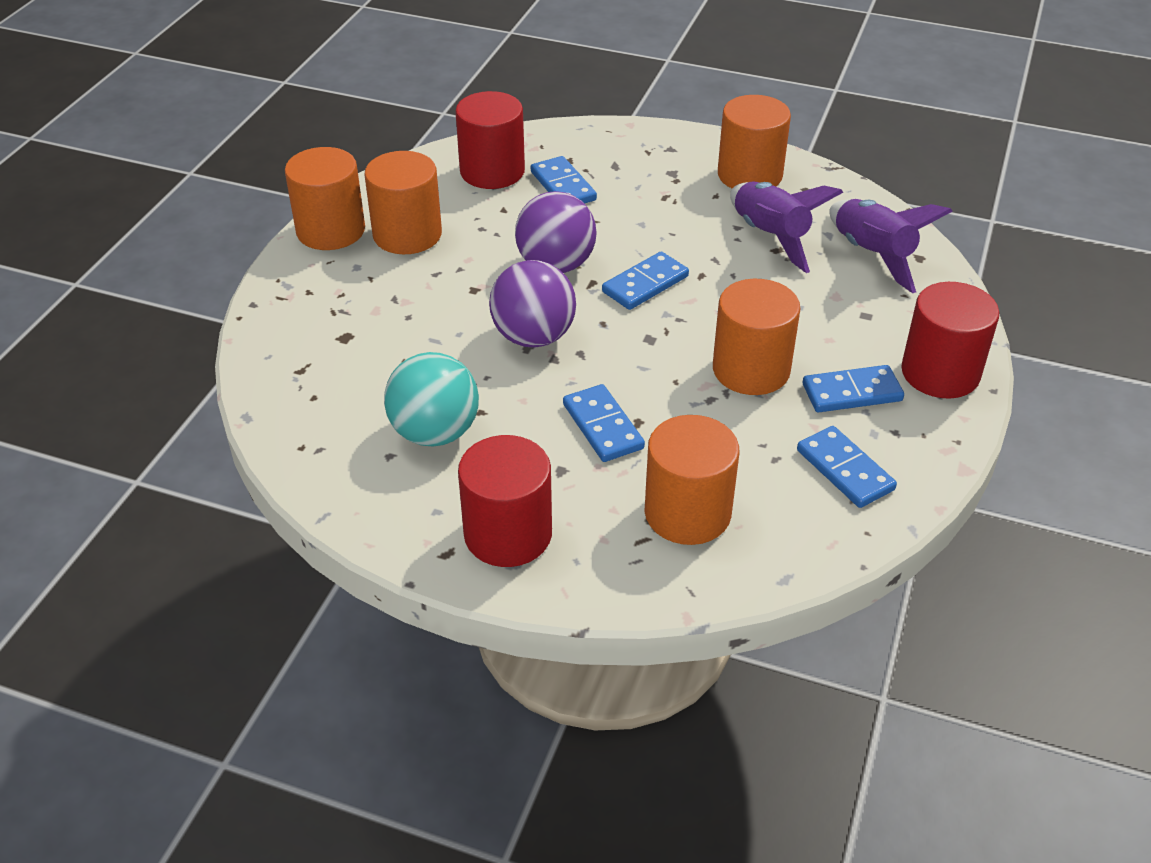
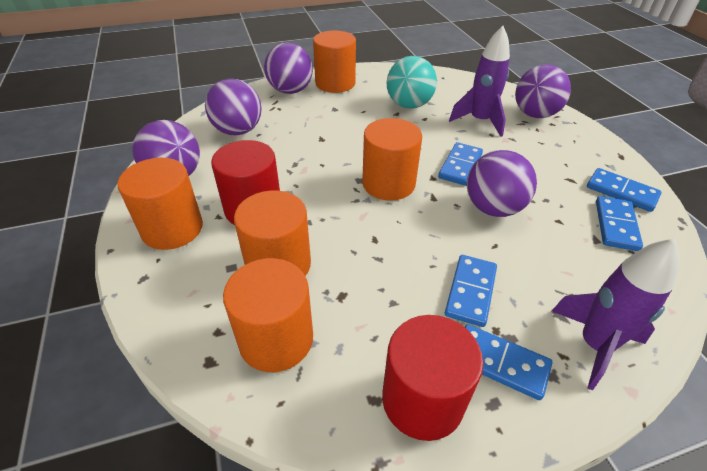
purple ball: [489,260,576,348] [515,191,597,273] = 2 -> [132,120,200,176] [205,79,261,136] [264,43,313,94] [467,150,537,217] [515,64,571,118] = 5
red cylinder: [455,91,525,189] [458,435,552,567] [901,282,999,399] = 3 -> [211,140,280,225] [382,315,483,441] = 2

